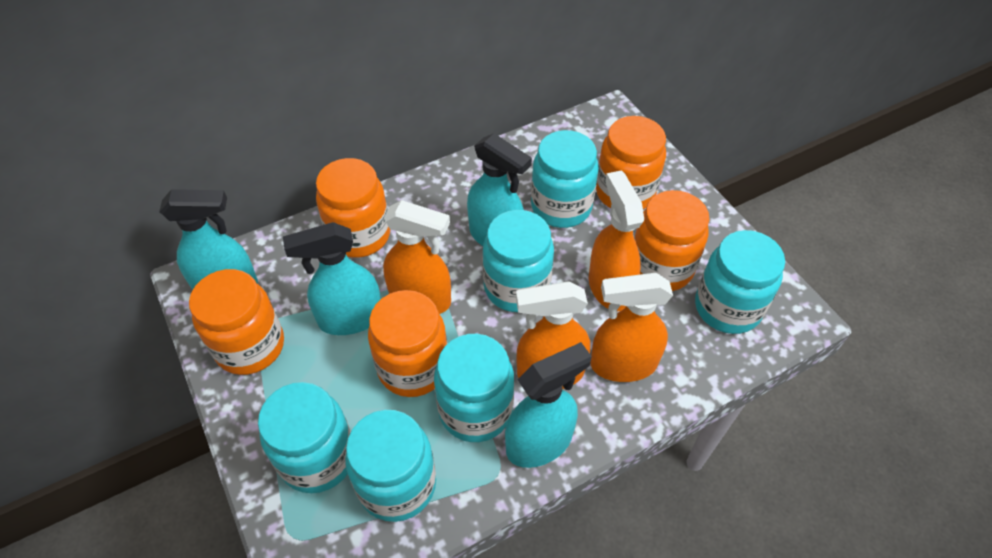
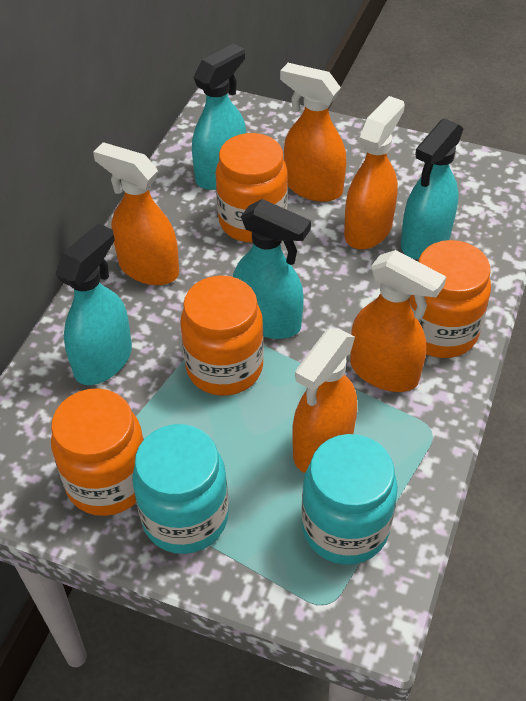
orange jar: [189,269,284,375] [316,158,390,258] [368,290,447,397] [596,116,666,209] [634,190,709,291] = 5 -> [51,388,144,516] [181,276,264,396] [216,133,288,242] [409,240,491,358] = 4
orange spray bottle: [383,200,451,314] [516,281,590,389] [589,170,644,311] [591,273,673,382] = 4 -> [93,142,179,285] [280,63,346,202] [292,328,357,473] [344,96,405,250] [350,250,446,392] = 5
turquoise jar: [258,382,351,493] [345,410,436,522] [434,334,514,442] [482,210,554,312] [531,130,599,228] [695,230,785,334] = 6 -> [132,424,229,554] [301,434,398,565] = 2

